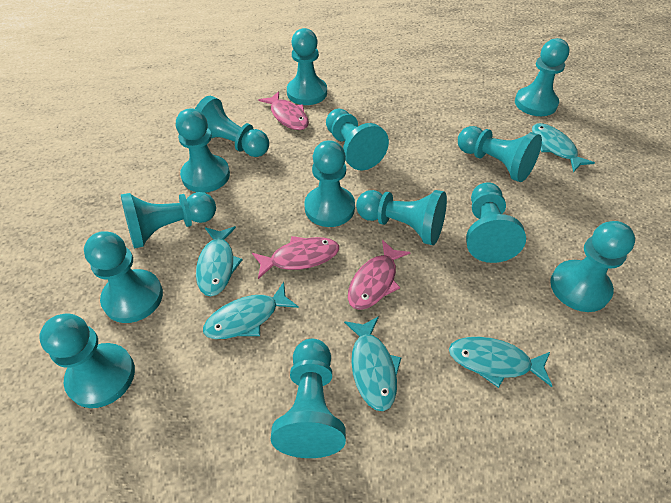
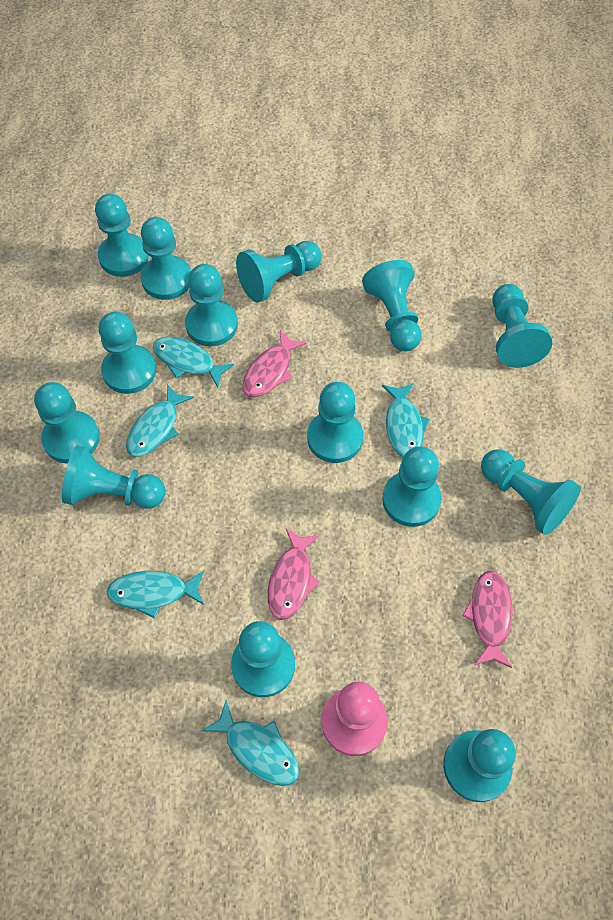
pink pawn: none = 0 -> [322,682,388,756] = 1

